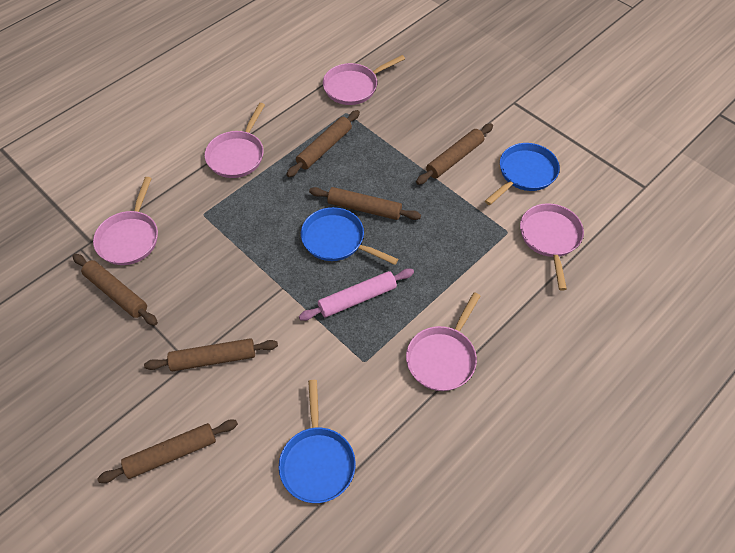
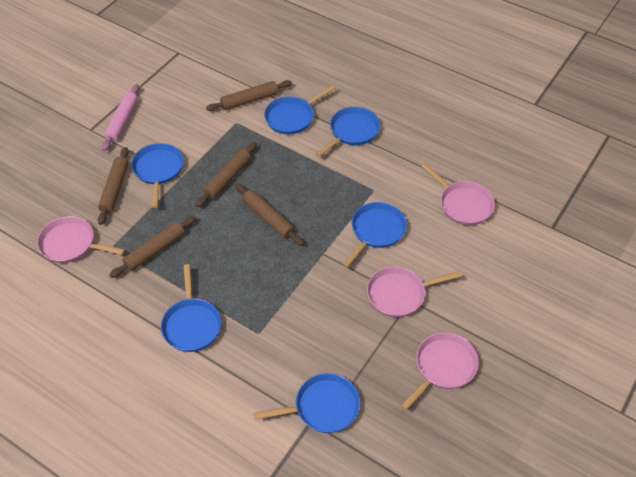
blue pan: [279,380,356,503] [301,207,398,265] [485,143,560,205] = 3 -> [131,143,183,208] [161,264,221,352] [254,373,360,433] [264,85,335,134] [315,107,380,157] [343,202,407,267] = 6
brown rolling pin: [72,254,158,326] [97,419,238,483] [144,338,278,371] [286,110,360,177] [309,187,421,220] [416,123,493,185] = 6 -> [98,147,129,225] [109,216,196,278] [196,142,257,207] [206,80,292,111] [235,183,304,246] = 5
pink pan: [93,177,158,265] [205,103,265,178] [323,55,405,105] [406,292,480,391] [520,203,584,290] = 5 -> [37,216,125,263] [367,267,461,317] [401,333,478,410] [421,163,495,225] = 4

